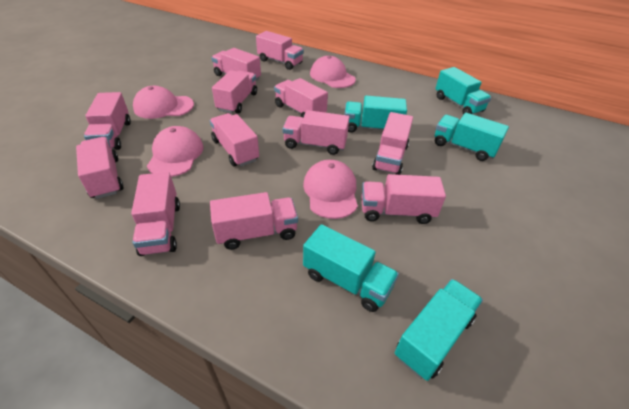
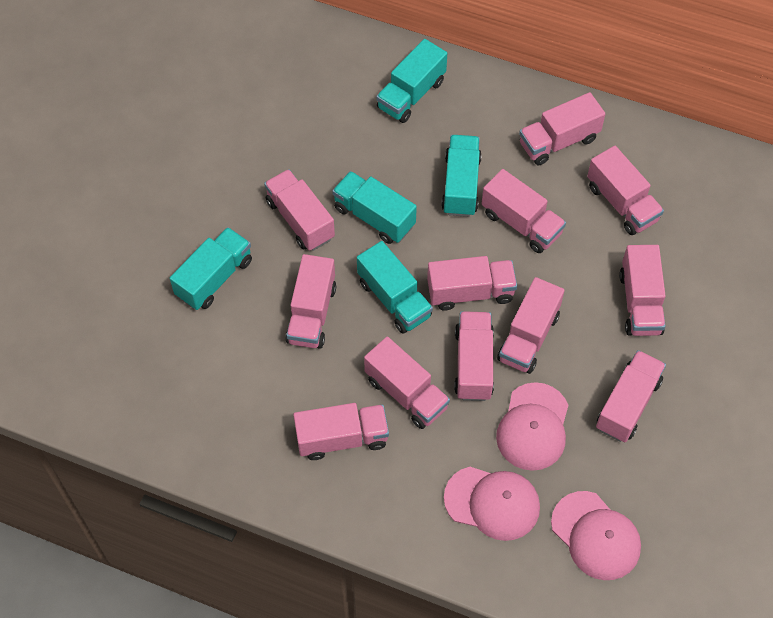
pink cap: [133,86,194,119] [147,126,204,177] [303,160,358,219] [310,56,356,88] = 4 -> [444,467,540,541] [496,382,569,471] [551,491,641,580] = 3

